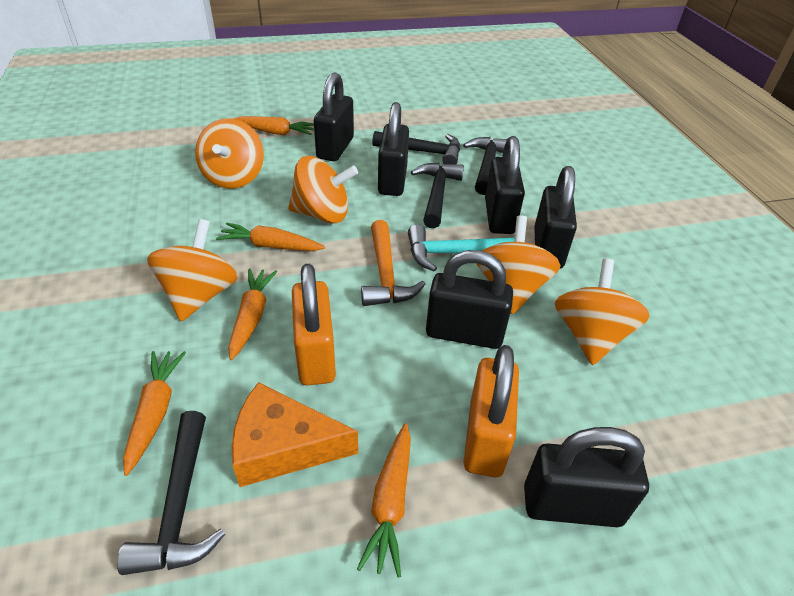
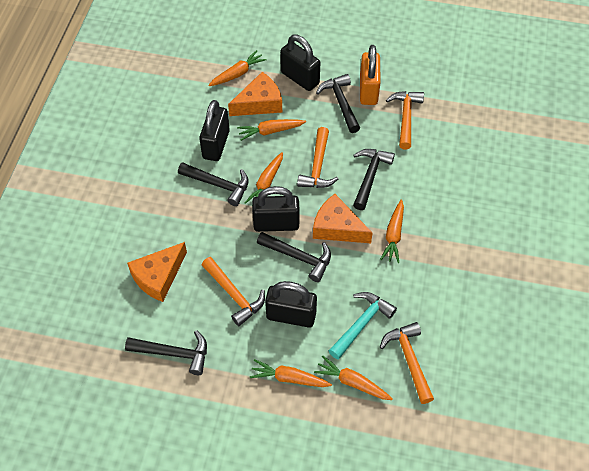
black hammer: [117,411,225,575] [372,131,460,164] [411,163,464,228] [463,137,507,195] = 4 -> [125,330,207,375] [178,162,249,206] [257,232,331,282] [316,74,360,133] [353,149,395,210] = 5
black padlock: [314,72,354,161] [378,102,409,196] [426,250,513,349] [485,136,525,234] [524,427,649,527] [534,166,577,269] = 6 -> [199,100,230,161] [252,186,300,232] [265,281,317,328] [280,35,321,91] = 4
orange carrot: [123,351,186,476] [216,222,325,251] [228,269,277,360] [233,116,314,135] [357,423,411,578] = 5 -> [208,50,267,86] [237,119,306,141] [245,152,283,204] [250,359,332,387] [314,355,393,400] [380,199,404,263] = 6
orange cheese: [231,382,358,487] = 1 -> [127,242,187,302] [228,72,282,116] [313,194,373,243] = 3
orange hammer: [361,220,426,306] = 1 -> [202,257,265,326] [297,127,338,188] [380,322,434,404] [386,91,424,150] = 4
orange padlock: [292,264,336,386] [463,345,519,478] = 2 -> [360,45,381,105] = 1
orange spinning top: [147,219,238,321] [195,118,264,189] [288,156,358,224] [476,216,561,314] [555,259,650,365] = 5 -> none = 0

